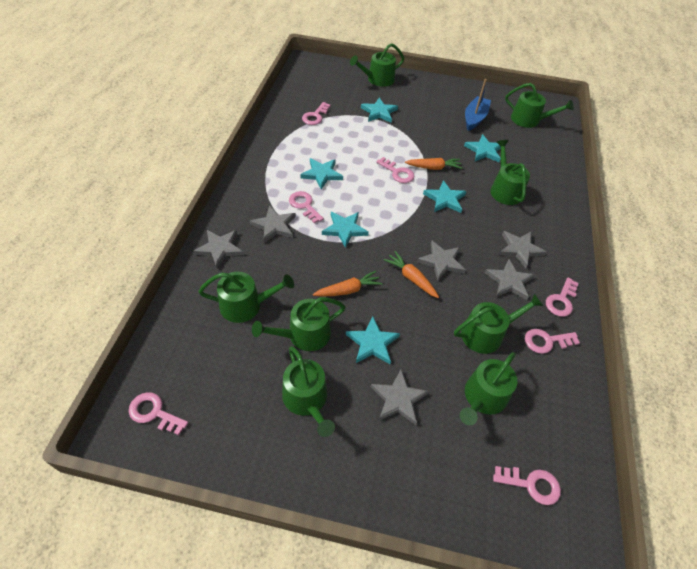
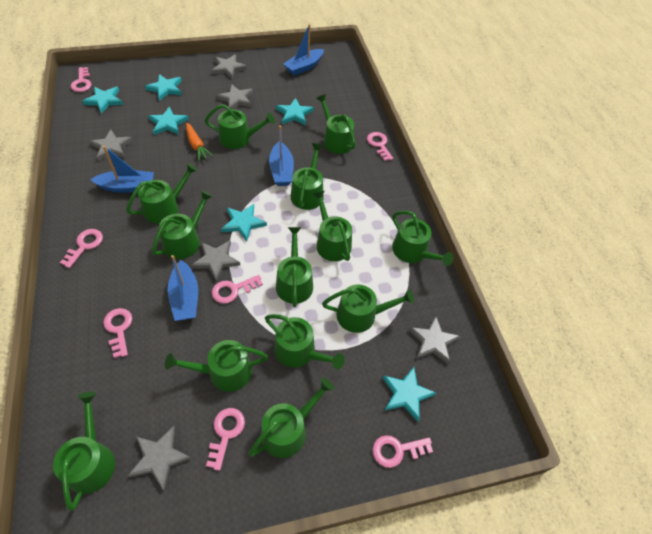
blue boat: [465,79,491,131] = 1 -> [90,146,154,193] [167,255,198,321] [269,125,294,186] [284,24,324,76] = 4
green watering can: [198,272,294,323] [252,297,345,351] [282,346,335,437] [350,43,404,87] [454,293,543,354] [460,352,518,425] [490,140,530,205] [505,83,574,128] = 8 -> [53,392,115,511] [126,163,198,224] [152,191,213,259] [165,340,268,392] [205,104,275,149] [248,378,334,458] [265,314,344,369] [276,227,313,307] [291,143,324,210] [313,190,352,261] [316,94,356,154] [322,284,414,333] [392,211,454,266] = 13
orange carrot: [313,271,383,297] [383,251,439,298] [405,158,462,170] = 3 -> [186,123,213,161] = 1

